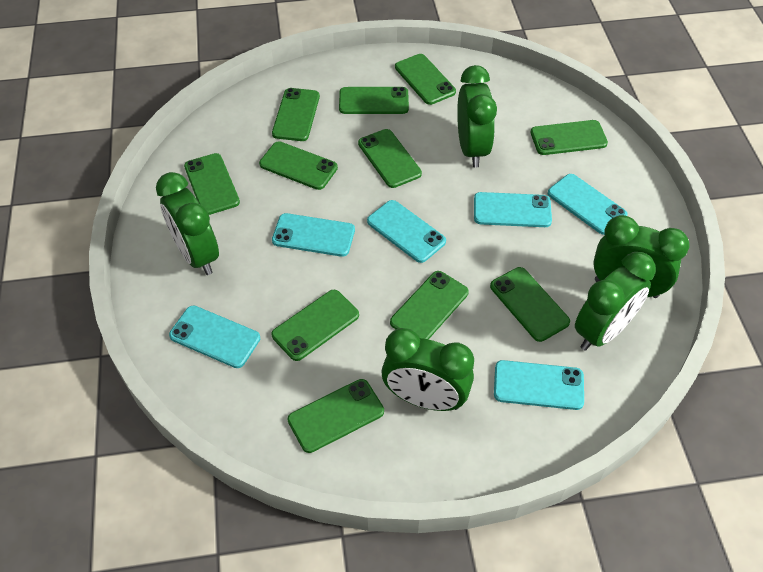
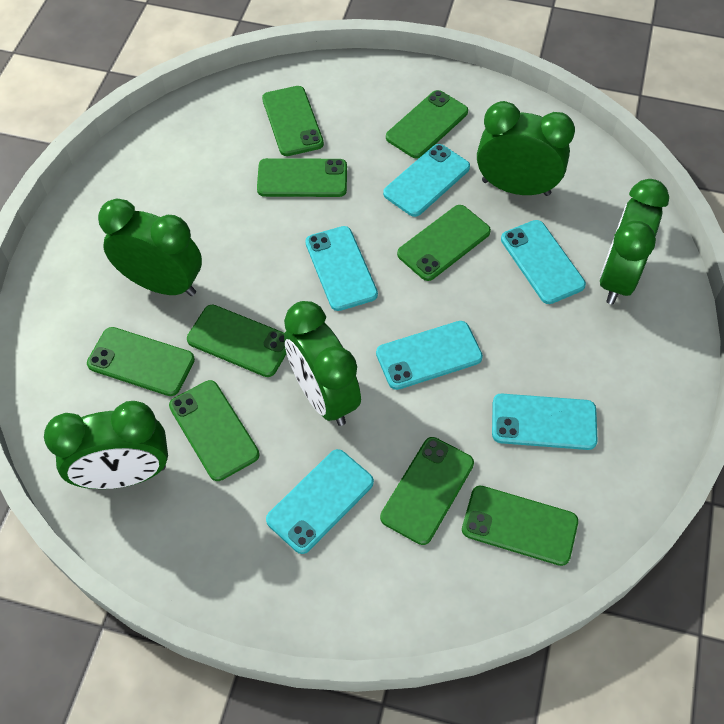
green phone: [184,153,240,215] [259,141,338,190] [272,88,320,141] [272,290,359,361] [287,379,384,453] [339,87,409,114] [358,129,422,188] [390,271,469,339] [395,54,456,105] [490,267,570,342] [531,120,608,155] = 11 -> [87,327,195,396] [169,380,259,481] [187,305,287,377] [257,158,347,197] [262,86,324,156] [380,437,474,545] [386,90,468,158] [397,205,491,281] [462,486,578,566] = 9

